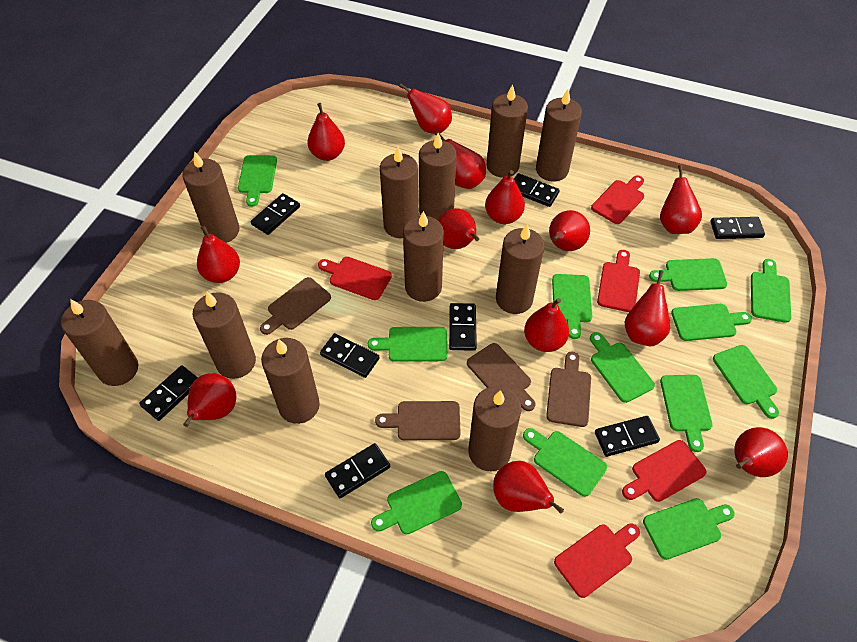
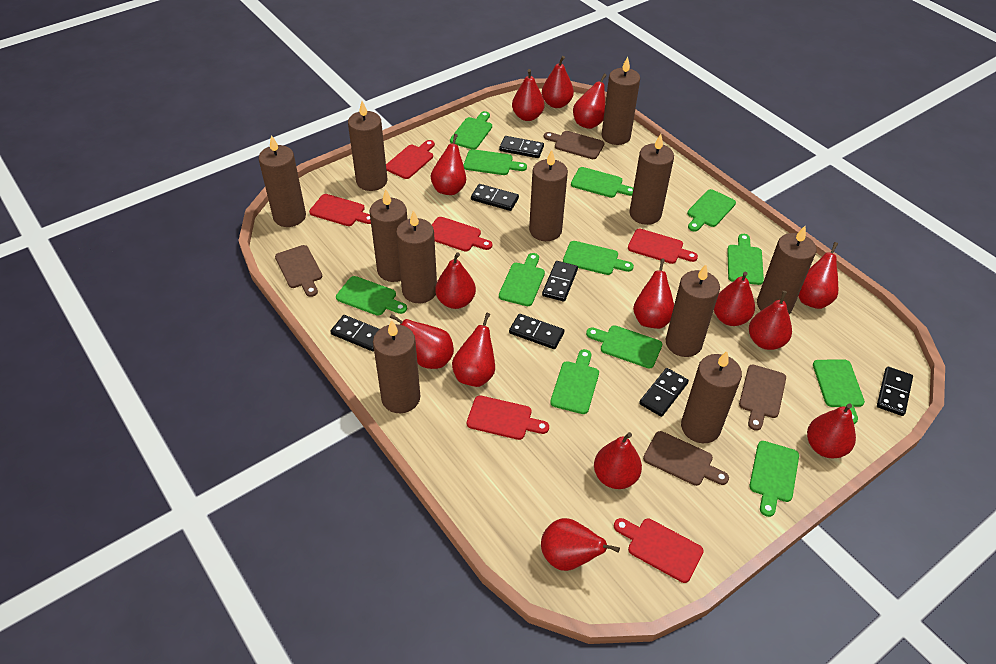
black domino: [139,365,198,421] [251,193,300,235] [320,333,379,378] [325,443,390,498] [449,303,477,351] [514,173,560,207] [595,416,660,457] [710,217,765,239] = 8 -> [330,315,379,352] [471,184,519,211] [499,136,544,158] [509,314,564,349] [542,261,578,302] [639,368,689,417] [877,367,913,416] = 7
red cutting board: [318,257,392,300] [554,523,640,598] [591,176,644,224] [597,250,640,312] [622,440,707,502] = 5 -> [309,194,371,226] [386,140,435,179] [432,217,492,252] [467,395,549,440] [614,518,704,583] [628,229,698,264] = 6
red pear: [183,373,236,427] [197,226,240,283] [307,103,345,161] [399,84,452,134] [435,132,486,189] [438,208,479,249] [485,170,525,224] [493,461,564,514] [524,298,569,352] [549,210,590,251] [625,270,670,346] [660,165,702,234] [734,427,788,477] = 13 -> [389,314,454,369] [430,134,466,195] [435,252,476,309] [452,313,495,387] [512,69,545,121] [541,518,620,571] [542,56,574,108] [573,74,607,129] [594,432,642,489] [633,258,674,329] [714,272,755,326] [749,291,792,350] [798,242,838,309] [807,403,856,458] = 14

